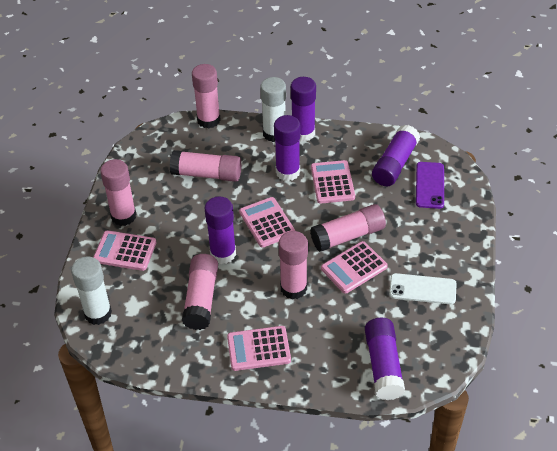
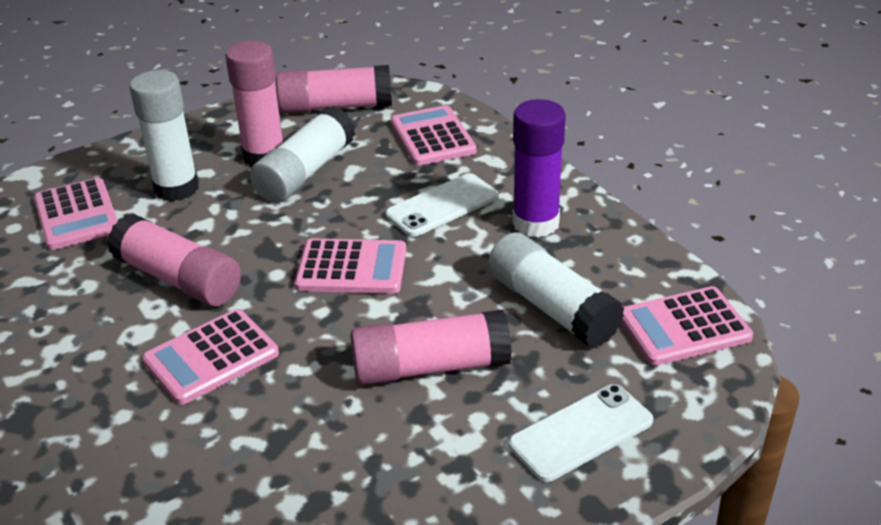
pink glue stick: [100,159,136,226] [170,150,241,182] [182,254,218,330] [192,64,220,129] [279,231,308,299] [310,204,386,252] = 6 -> [107,214,241,307] [225,41,284,166] [276,65,392,114] [350,310,512,385] = 4
purple glue stick: [205,196,236,264] [274,115,300,181] [291,77,316,142] [365,317,405,400] [372,125,420,186] = 5 -> [512,99,566,237] = 1
purple phone: [416,162,444,209] = 1 -> none = 0
white glue stick: [71,256,112,325] [260,77,286,142] = 2 -> [130,70,199,201] [250,106,355,203] [488,232,624,348] = 3
white phone: [389,273,457,305] = 1 -> [385,173,498,237] [509,384,653,482] = 2

